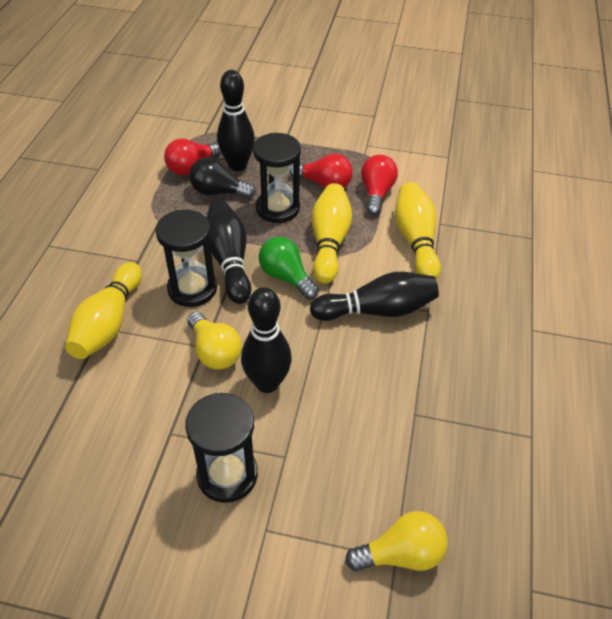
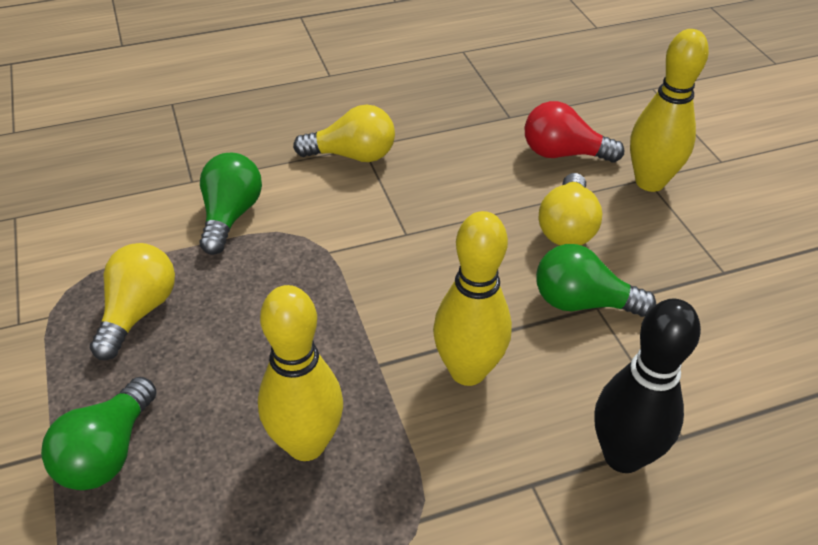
black bowling pin: [206,201,251,304] [217,70,255,171] [241,287,292,393] [310,272,439,321] = 4 -> [594,298,701,473] = 1
black hourglass: [156,210,217,307] [185,393,258,503] [253,133,301,223] = 3 -> none = 0
black light bulb: [189,157,256,199] = 1 -> none = 0
green light bulb: [259,237,319,299] = 1 -> [41,377,157,490] [199,153,262,255] [536,244,656,317] = 3
red light bulb: [164,139,221,176] [289,154,353,188] [361,155,398,215] = 3 -> [525,101,624,163] = 1
yellow light bulb: [187,312,242,369] [345,511,448,572] = 2 -> [90,243,175,360] [293,105,395,162] [538,173,602,245] = 3

